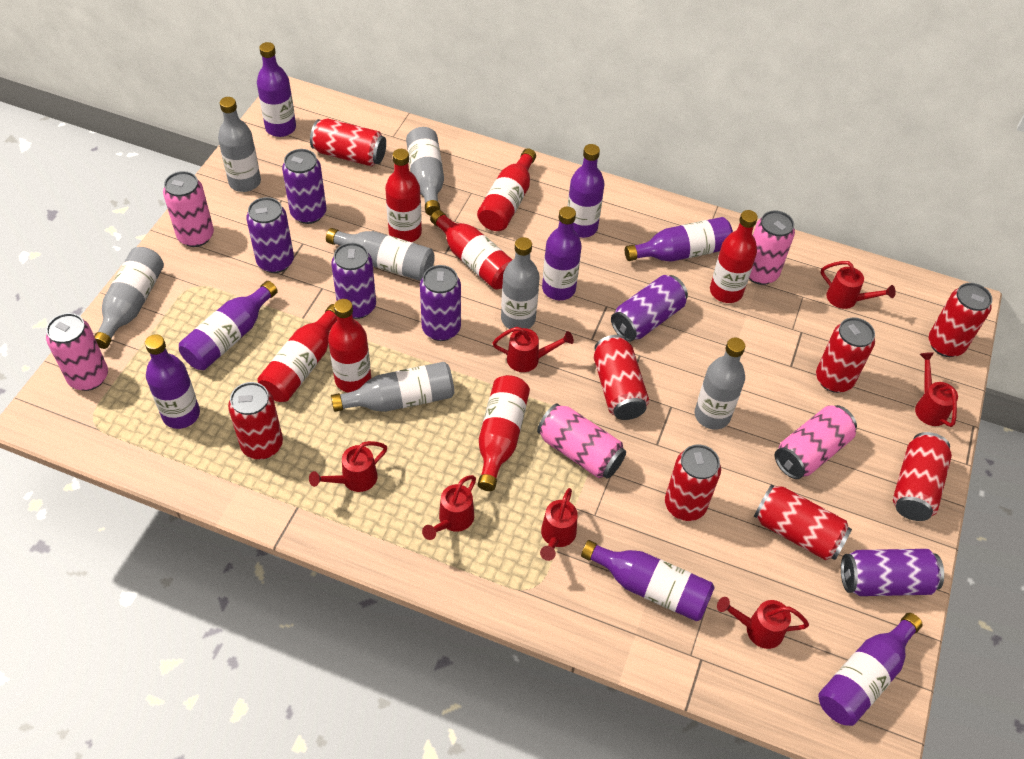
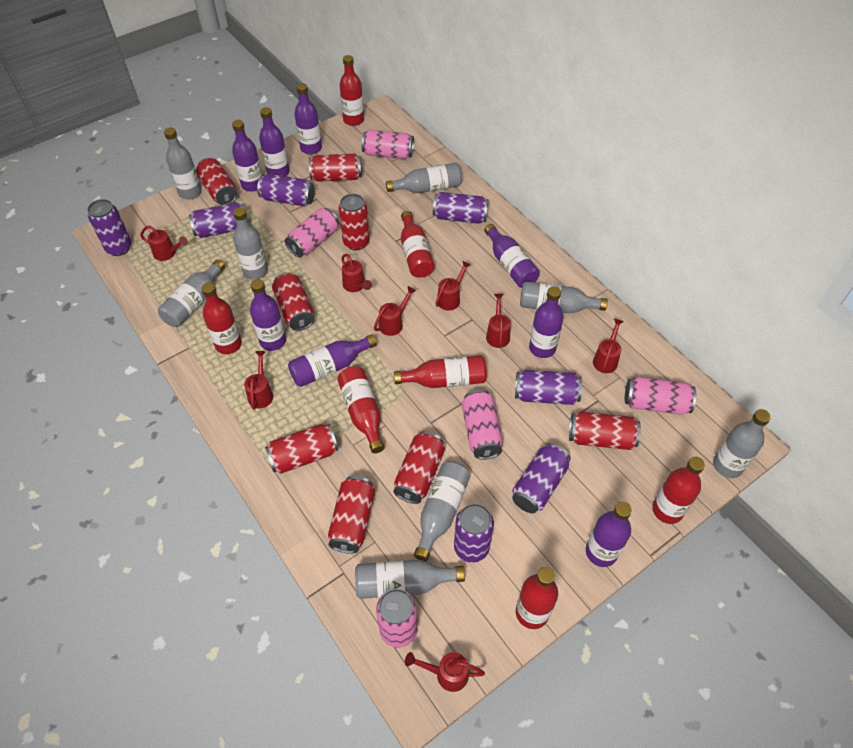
grey bottle: [94,247,164,349] [218,97,261,192] [326,228,435,281] [331,362,454,412] [406,127,444,216] [501,237,539,329] [695,338,745,430] = 7 -> [158,259,225,327] [164,128,202,199] [233,207,268,280] [355,560,465,599] [386,163,462,193] [414,461,470,561] [520,281,608,313] [713,409,771,478] = 8
purple can: [246,197,294,273] [282,149,327,224] [331,243,376,319] [420,265,461,341] [611,275,688,342] [841,549,944,596] = 6 -> [87,199,132,256] [189,203,248,238] [257,174,315,206] [433,192,489,224] [454,504,494,563] [512,443,571,513] [515,370,582,405] = 7
red watering can: [309,441,387,492] [422,475,476,540] [492,327,574,372] [540,488,578,561] [717,597,809,649] [821,261,896,309] [915,352,958,427] = 7 -> [140,225,188,261] [244,351,273,410] [341,254,372,292] [374,286,416,336] [405,652,485,692] [436,260,471,310] [486,294,511,348] [593,319,624,373] = 8

